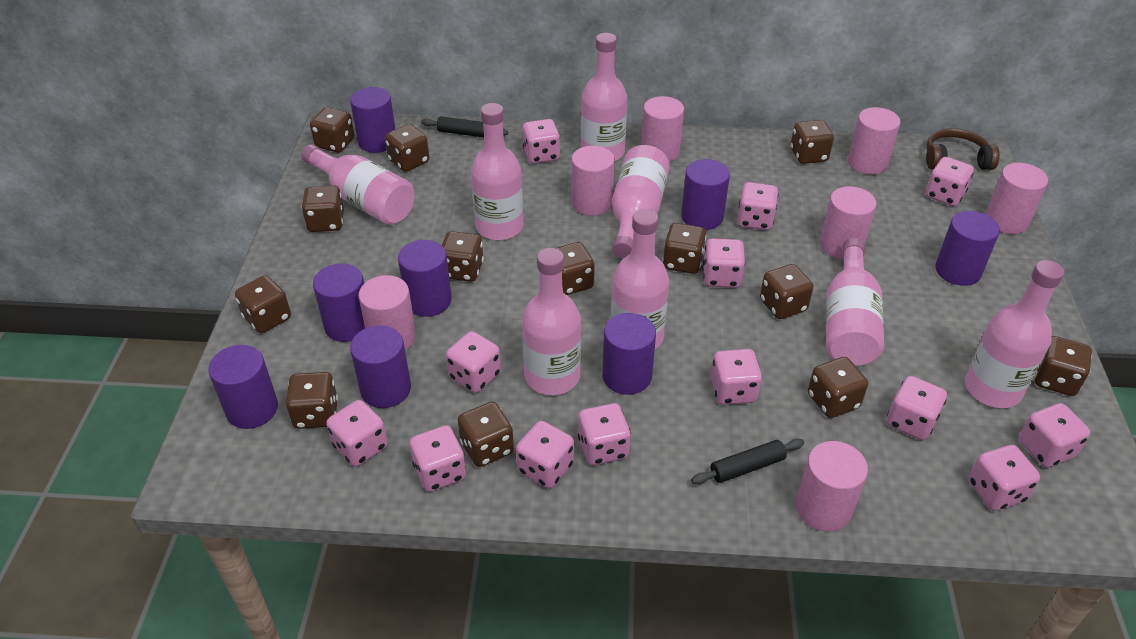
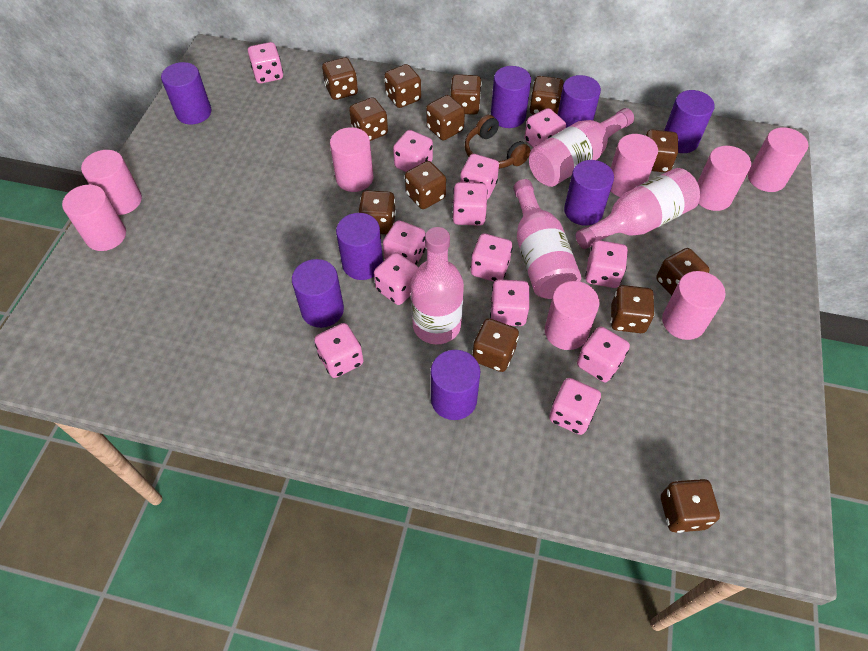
black rolling pin: [421,116,508,137] [691,438,804,484] = 2 -> none = 0
pink bottle: [301,144,415,225] [471,103,523,240] [522,248,581,395] [581,33,627,161] [610,209,669,349] [612,145,670,259] [826,238,884,366] [965,260,1064,408] = 8 -> [411,227,464,344] [513,179,581,299] [529,108,634,187] [576,168,700,249] = 4
pink cylinder: [358,275,416,350] [571,146,615,216] [641,96,684,162] [796,441,868,531] [820,186,877,259] [848,107,901,175] [985,163,1048,234] = 7 -> [62,185,126,251] [81,150,142,215] [330,127,373,192] [545,281,600,350] [611,134,658,197] [662,271,726,340] [697,146,751,211] [748,127,808,192] = 8

